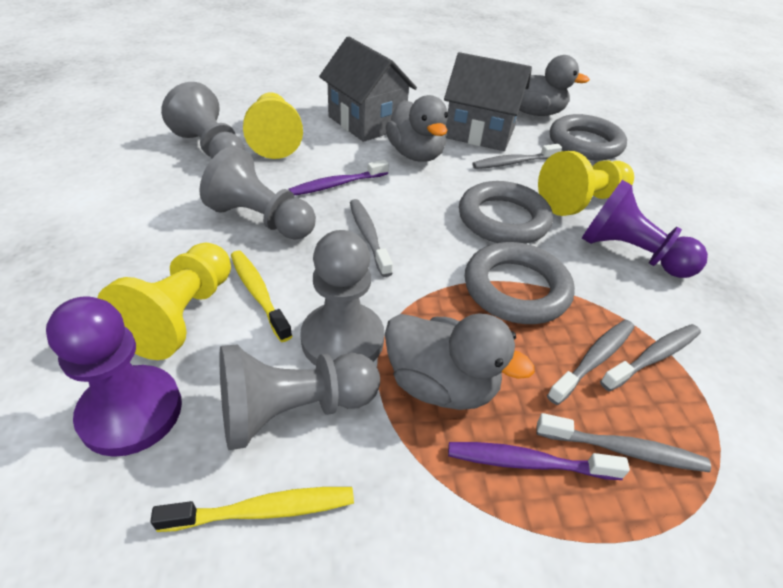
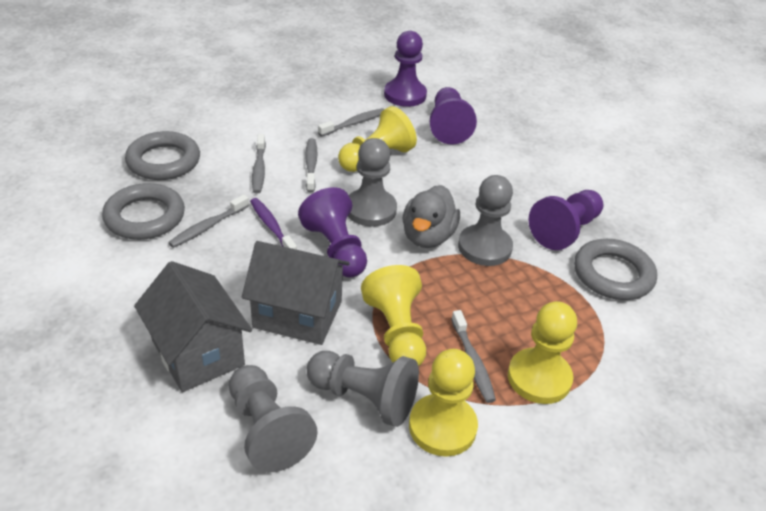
grey duck: [385,313,535,410] [386,95,448,162] [519,55,590,116] = 3 -> [402,185,460,248] = 1
purple pawn: [46,296,182,457] [582,180,708,278] = 2 -> [298,187,367,277] [384,31,427,107] [430,87,477,145] [528,190,603,250] = 4
purple toothbrush: [288,160,389,196] [448,442,630,480] = 2 -> [250,198,297,250] = 1
yellow pawn: [98,243,231,360] [243,92,303,159] [538,151,634,216] = 3 -> [338,106,417,172] [361,265,426,366] [409,349,478,457] [508,301,577,404] = 4
yellow toothbrush: [150,487,354,532] [231,251,292,342] = 2 -> none = 0

